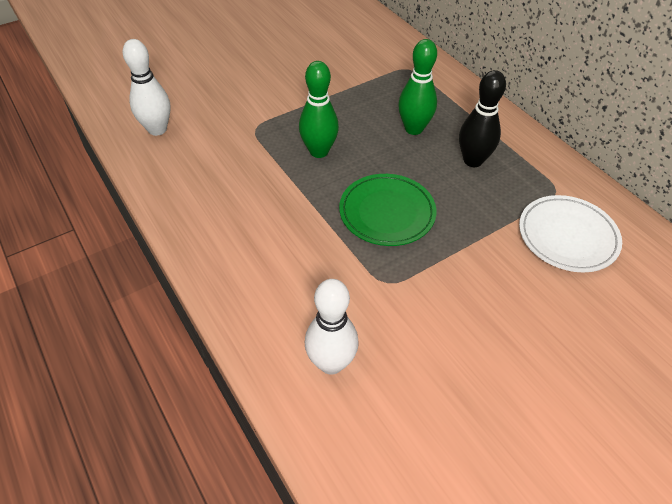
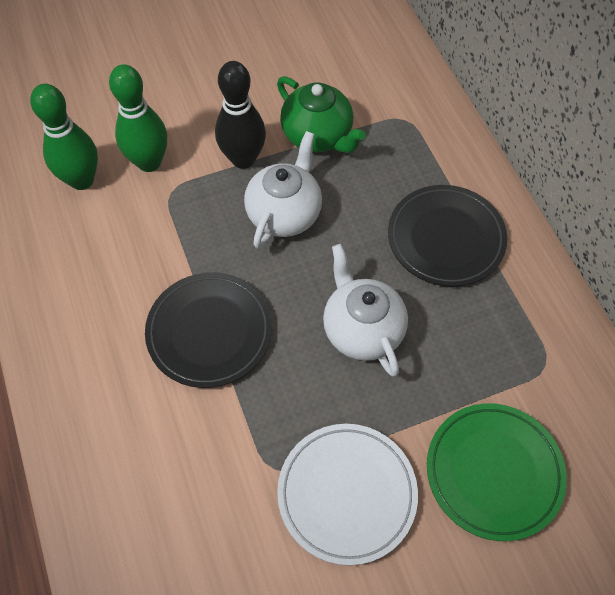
black plate: none = 0 -> [145,272,272,388] [388,185,508,287] = 2
green teapot: none = 0 -> [277,76,366,153] = 1
white bowling pin: [122,39,171,136] [305,279,359,375] = 2 -> none = 0
white teapot: none = 0 -> [244,131,322,249] [323,244,408,377] = 2

